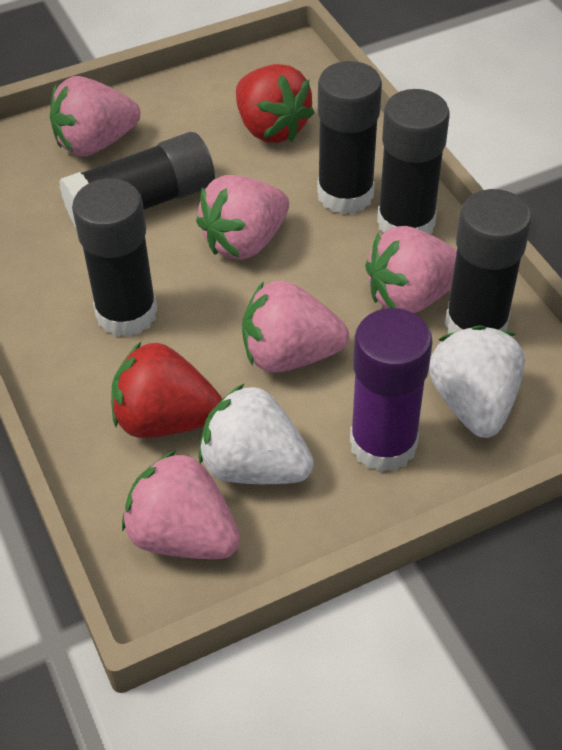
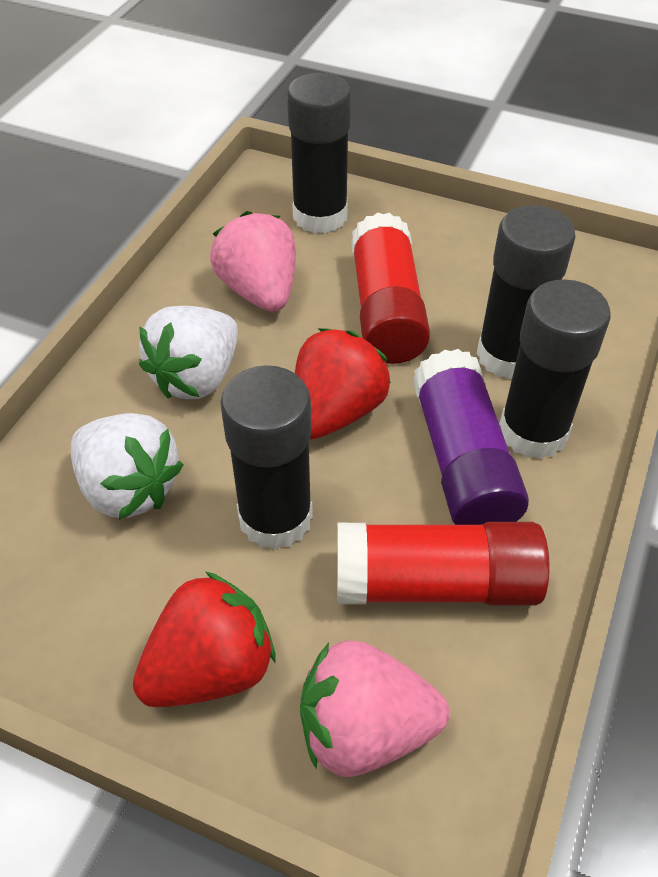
black glue stick: [59,132,215,227] [72,178,157,337] [317,61,382,215] [377,89,450,234] [445,189,532,334] = 5 -> [220,365,313,550] [287,73,351,234] [477,205,576,380] [500,279,611,459] = 4
pink strawberry: [50,76,140,157] [122,450,240,559] [196,175,289,260] [242,280,349,373] [365,226,457,314] = 5 -> [210,211,296,312] [300,640,449,777] = 2
red glue stick: none = 0 -> [337,522,550,606] [351,213,430,364] = 2

